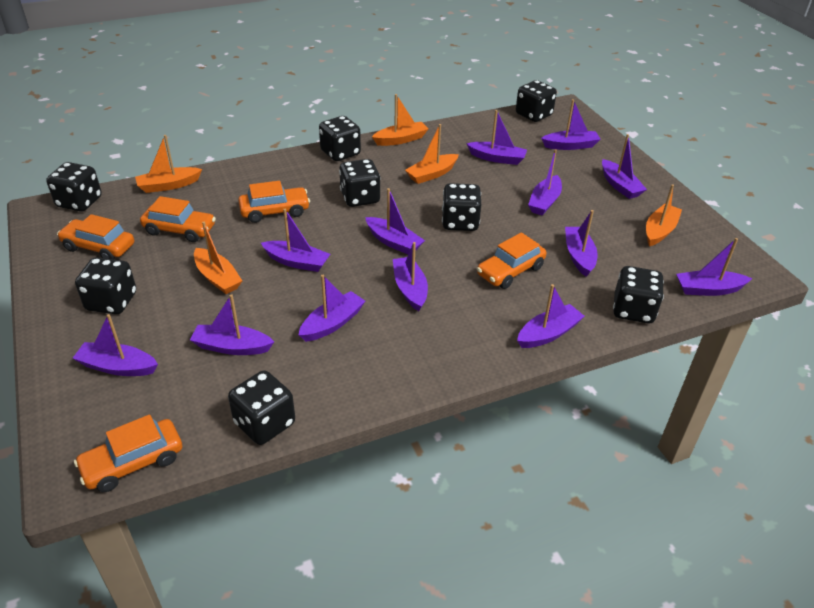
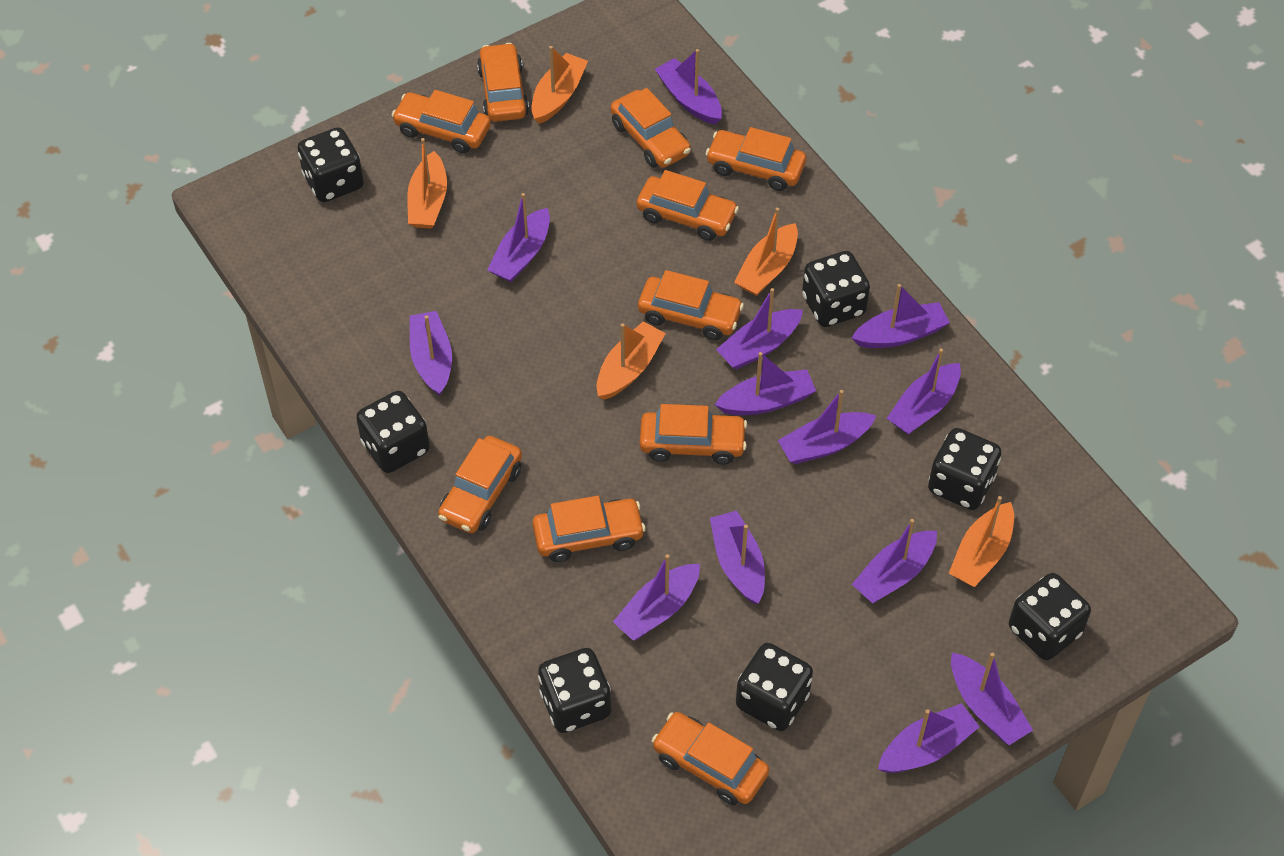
black dice: [46,162,102,212] [75,257,136,314] [228,371,295,445] [319,116,361,161] [339,159,381,207] [442,183,481,231] [516,80,557,122] [613,266,664,323] = 8 -> [298,127,364,202] [356,391,430,473] [538,648,611,733] [736,643,813,731] [802,251,870,327] [928,428,1001,510] [1009,573,1091,660] = 7
orange car: [57,214,134,259] [74,414,182,492] [140,196,216,242] [238,181,310,223] [477,233,546,289] = 5 -> [391,90,491,154] [438,436,522,533] [477,43,529,122] [532,496,646,562] [611,88,691,168] [637,170,739,241] [638,270,744,340] [640,404,747,465] [652,712,769,805] [706,127,806,191] = 10

